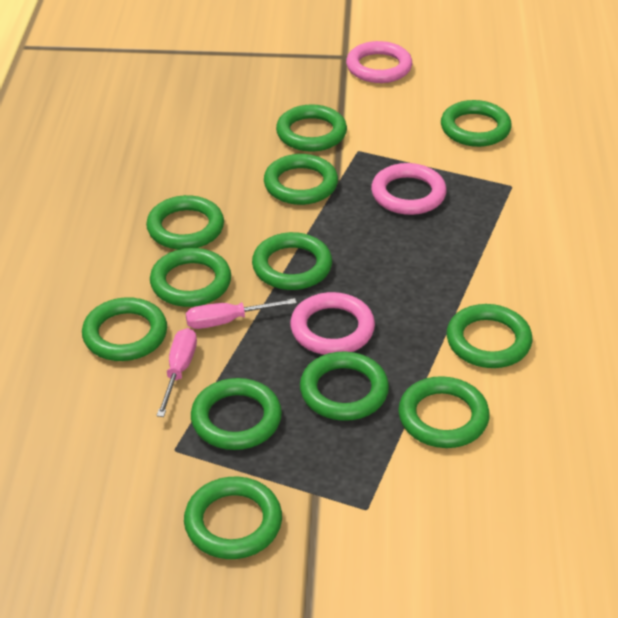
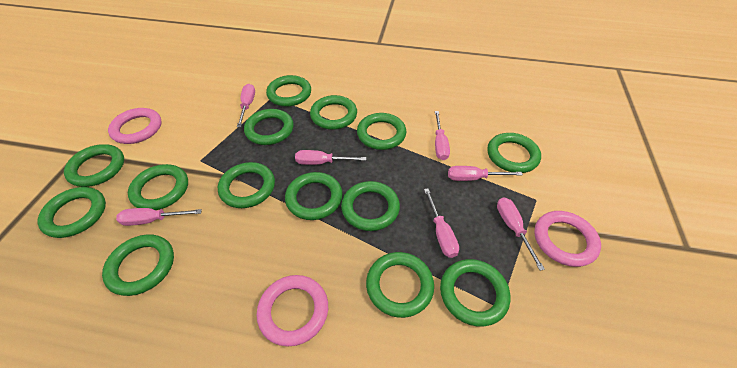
green ring: [82,297,167,361] [146,195,224,250] [150,248,231,307] [184,477,282,559] [191,378,282,450] [252,232,332,290] [264,154,338,205] [276,105,347,152] [300,352,389,421] [398,376,490,448] [441,100,512,147] [447,304,532,368] = 12 -> [37,187,106,238] [64,144,124,187] [102,234,174,296] [128,164,188,210] [218,162,275,208] [244,109,294,145] [266,75,311,107] [285,172,343,220] [310,95,357,130] [341,181,400,231] [357,113,406,150] [366,252,434,318] [440,259,510,327] [487,133,541,173] = 14
pink screwdriver: [156,328,197,417] [186,298,297,329] = 2 -> [116,208,202,226] [237,84,255,127] [295,150,366,165] [424,188,459,258] [435,111,450,160] [448,166,523,181] [497,198,545,271] = 7

